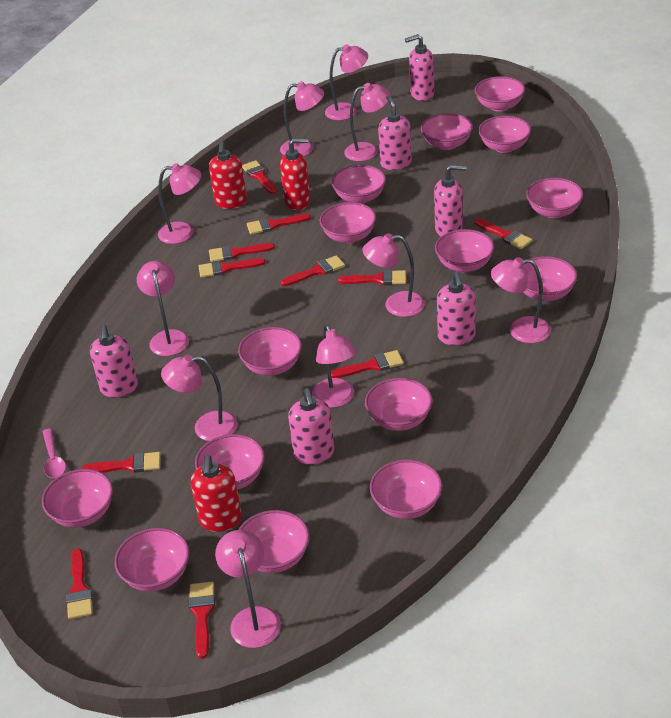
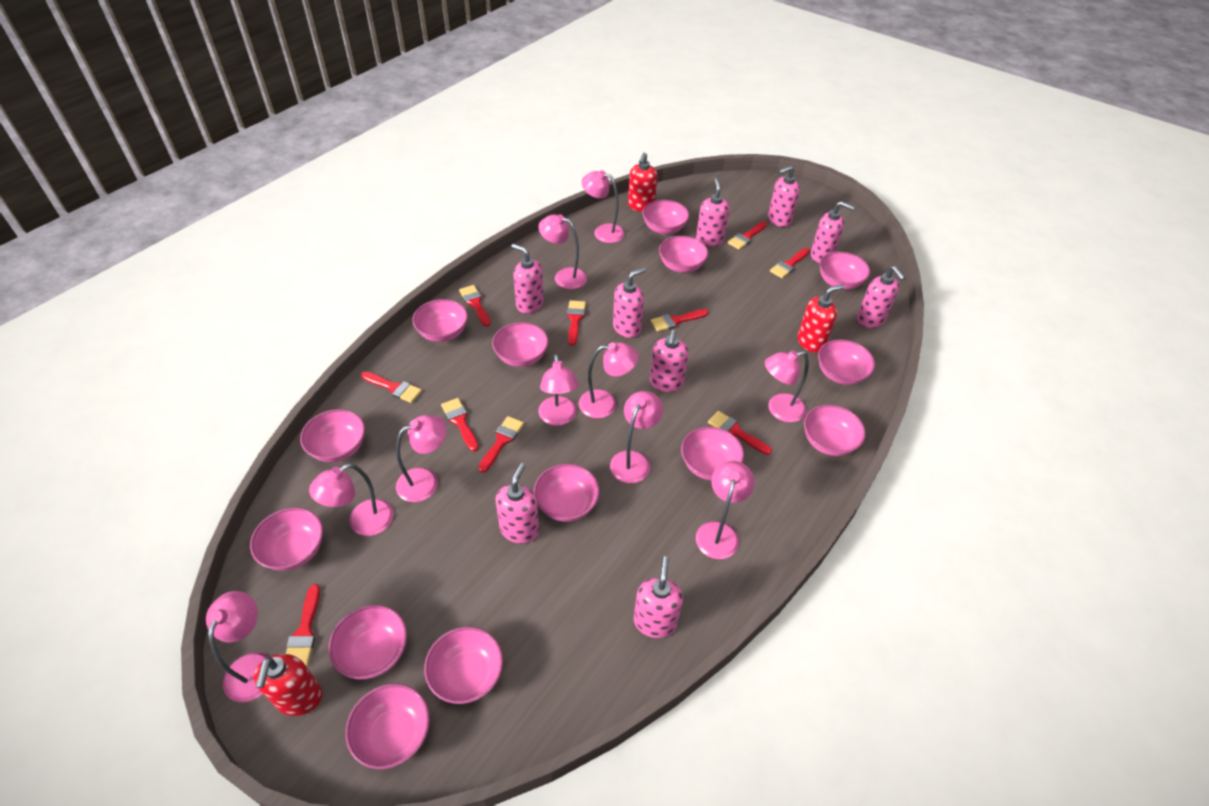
pink bowl: [42,469,113,528] [114,528,190,592] [195,434,265,490] [238,327,302,376] [239,510,310,573] [320,202,376,243] [332,165,386,204] [365,378,433,431] [370,459,442,519] [421,113,473,150] [435,229,494,272] [475,76,525,112] [478,116,531,153] [523,256,577,301] [526,177,584,218] = 15 -> [250,507,323,571] [300,409,365,462] [329,605,407,680] [346,684,430,769] [412,299,468,342] [424,627,503,704] [492,322,548,367] [534,464,600,522] [642,200,689,234] [659,236,708,273] [681,427,744,480] [804,405,866,456] [818,339,875,385] [819,252,870,290] = 14
pink soap dispenser: [90,324,138,397] [288,388,334,465] [378,95,412,170] [405,34,434,101] [434,165,467,236] [437,271,476,345] = 6 -> [496,463,539,543] [511,244,544,313] [613,268,646,338] [634,556,683,638] [650,330,689,392] [696,178,730,246] [768,166,800,227] [811,201,854,263] [857,266,906,328] = 9
pink spoon: [42,428,66,478] = 1 -> none = 0
red brush: [66,548,93,619] [81,452,161,473] [189,582,215,659] [199,258,266,278] [209,243,275,262] [242,160,277,194] [247,214,311,234] [280,255,345,286] [331,350,404,378] [338,270,406,285] [474,218,532,249] = 11 -> [286,584,320,666] [361,371,422,403] [441,398,479,452] [459,285,491,327] [478,416,524,473] [567,300,586,346] [651,309,709,332] [708,411,772,455] [728,221,767,250] [770,248,810,278] = 10

